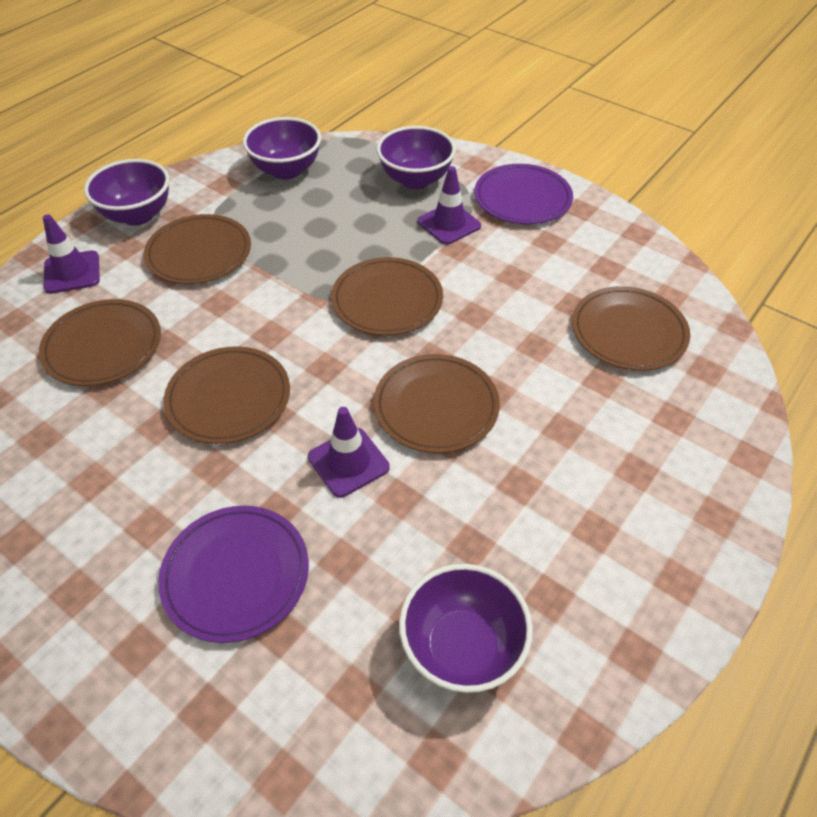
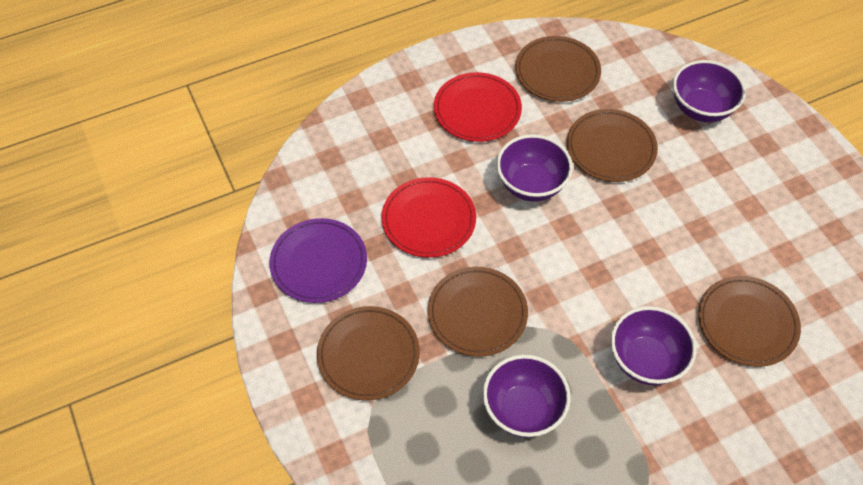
brown plate: [39,299,161,386] [144,214,251,284] [164,346,290,444] [331,257,443,336] [374,354,500,453] [572,286,690,371] = 6 -> [317,306,420,401] [428,267,528,357] [515,36,601,102] [567,109,658,182] [698,276,801,367] = 5
purple plate: [158,506,309,643] [474,164,573,224] = 2 -> [269,218,367,303] = 1
purple traffic cone: [43,214,100,294] [308,407,390,498] [418,166,481,245] = 3 -> none = 0
red plate: none = 0 -> [381,177,476,258] [434,72,522,142] = 2

